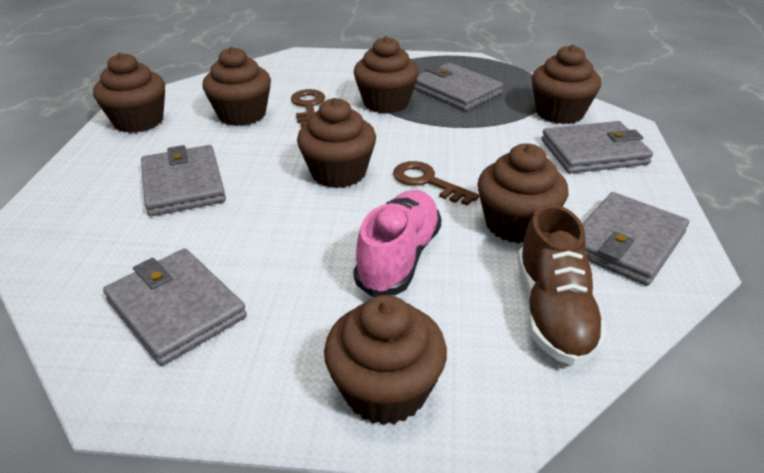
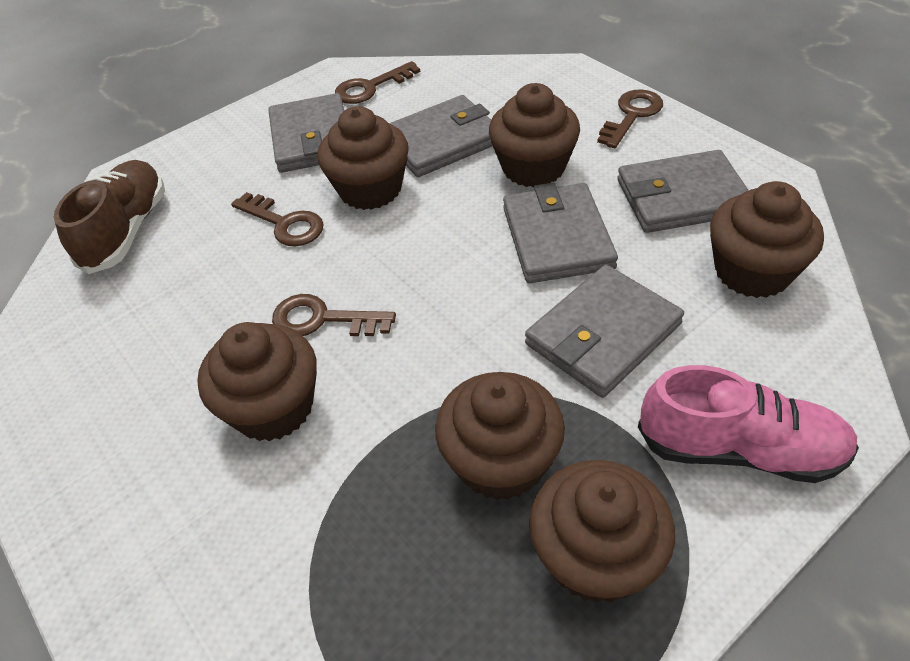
brown cupcake: [93,53,165,133] [203,47,271,126] [297,98,376,188] [324,295,447,425] [354,36,419,114] [477,144,568,244] [532,45,601,124] = 7 -> [197,322,317,442] [318,106,409,210] [435,372,565,500] [489,83,580,187] [529,460,675,603] [710,181,824,298] = 6
brown key: [291,89,325,127] [393,161,479,206] = 2 -> [231,192,324,246] [272,294,396,336] [335,61,420,104] [597,89,663,148] = 4

